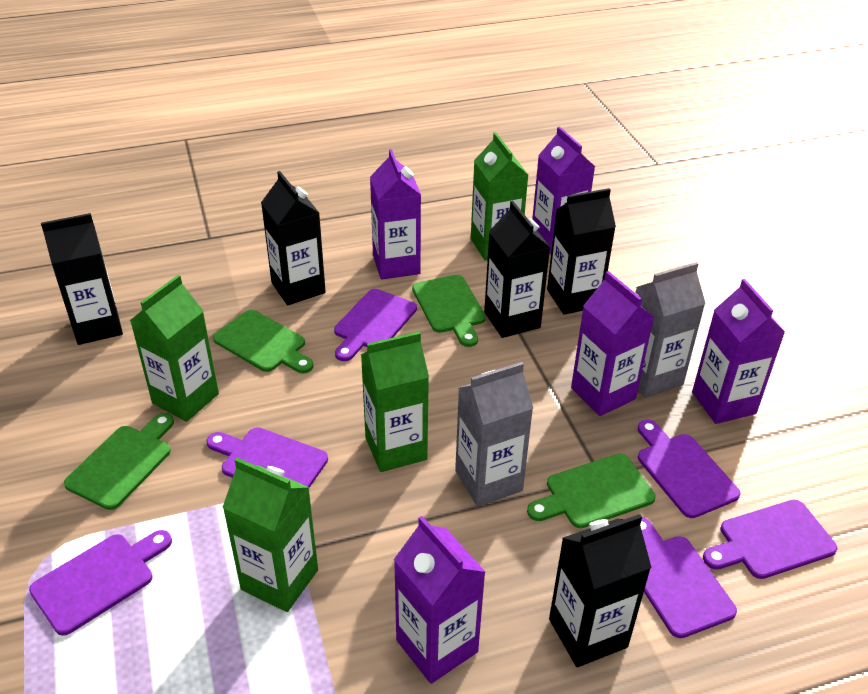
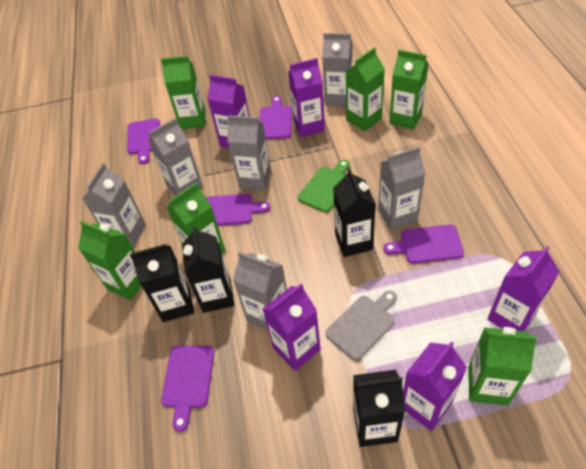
black carton: [41,213,123,345] [261,171,326,305] [484,201,550,338] [547,188,616,315] [549,514,652,667] = 5 -> [130,244,194,322] [182,226,234,313] [333,168,375,257] [353,370,405,447] = 4
green carton: [130,275,219,422] [222,458,318,612] [361,331,429,472] [471,132,528,261] = 4 -> [78,221,142,300] [161,56,206,129] [166,182,226,253] [345,47,385,131] [389,50,429,130] [468,327,537,406] = 6
green cutting board: [64,413,174,510] [213,310,314,373] [412,275,486,347] [527,454,656,528] = 4 -> [298,160,350,212] = 1
grey carton: [455,362,533,507] [636,262,706,398] = 2 -> [82,163,146,247] [148,118,203,196] [227,115,271,191] [233,252,287,330] [322,33,352,107] [378,146,425,230] = 6
grey cutting board: none = 0 -> [326,291,397,360] = 1
purple cutting board: [29,530,172,636] [207,427,328,487] [334,289,417,361] [638,420,741,518] [640,517,737,638] [703,500,837,579] = 6 -> [127,118,160,164] [161,346,214,432] [206,194,271,226] [259,96,292,139] [383,224,464,264] = 5

